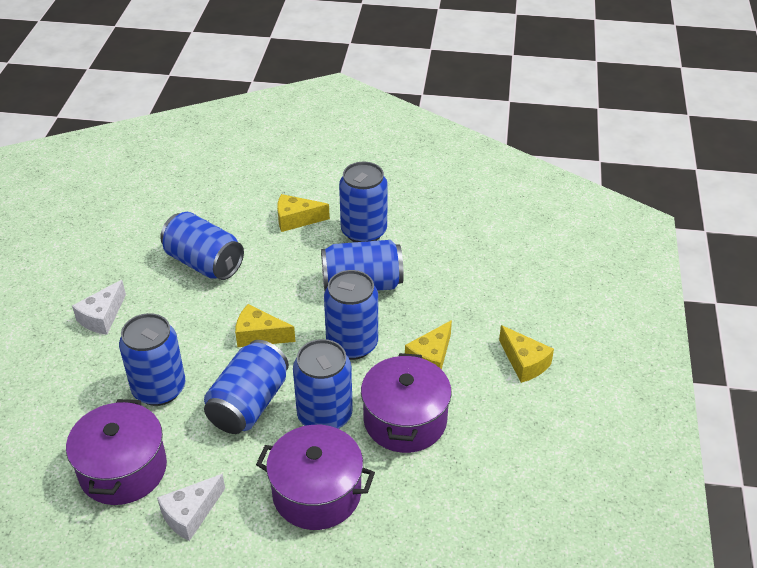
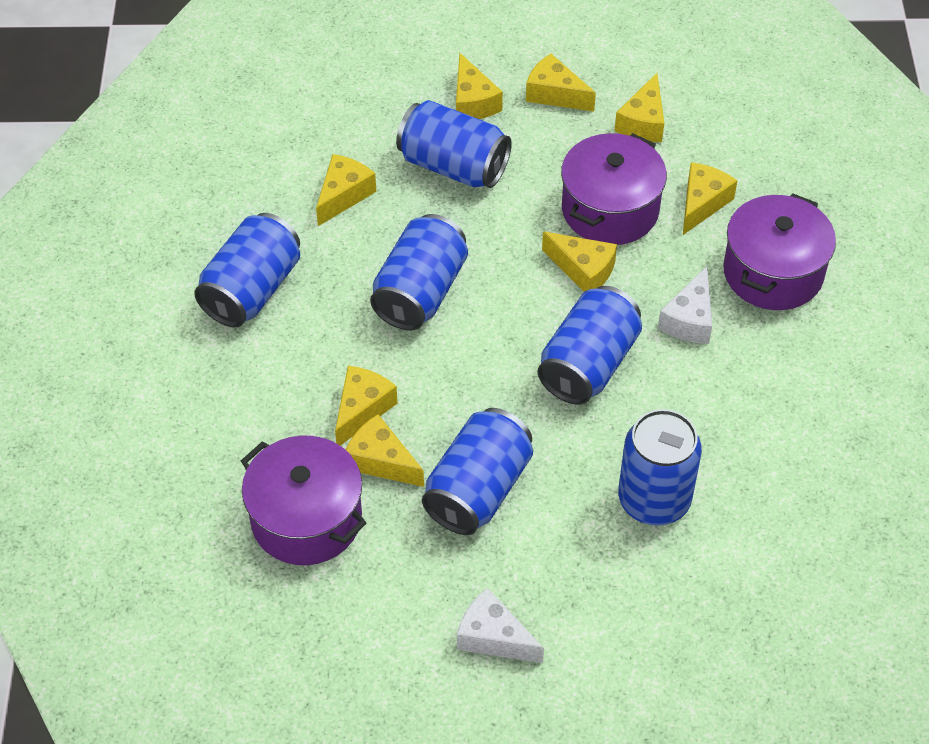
blue can: [119,313,185,406] [160,212,244,280] [204,340,289,434] [293,339,353,429] [321,240,404,291] [324,270,378,360] [339,162,388,242] = 7 -> [194,213,300,328] [370,214,468,330] [396,100,512,188] [422,408,533,535] [537,286,642,405] [618,409,702,526] = 6
yellow cheese: [235,304,296,347] [277,194,330,232] [405,320,452,370] [499,325,554,383] = 4 -> [316,154,376,226] [335,366,398,446] [346,414,424,487] [456,53,503,119] [526,54,596,111] [542,232,617,292] [615,73,664,142] [683,162,737,235] = 8

